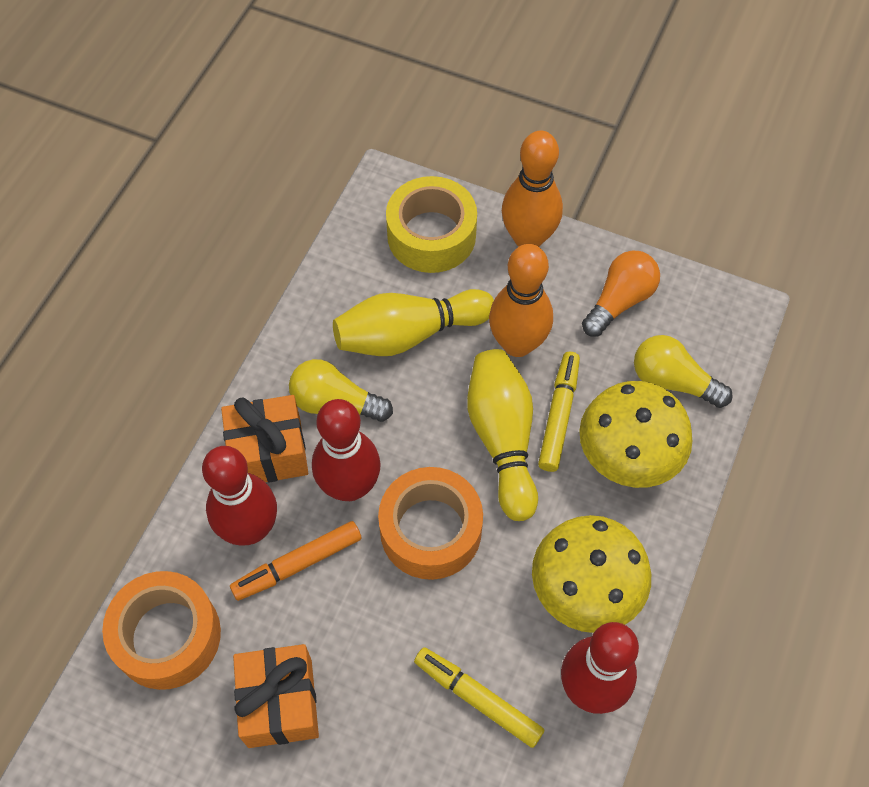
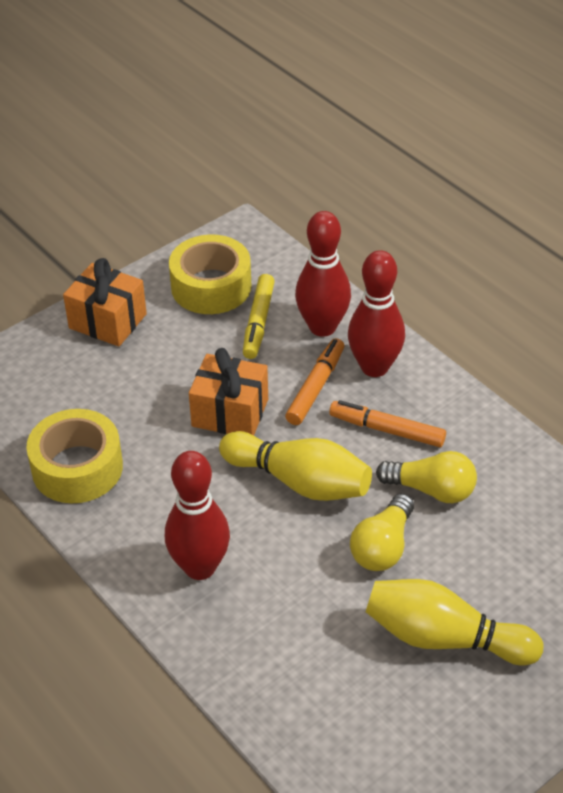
orange bowling pin: [489,244,553,357] [502,130,563,247] = 2 -> none = 0
orange light bulb: [582,250,660,337] = 1 -> none = 0
orange marker: [230,521,362,601] = 1 -> [285,338,344,425] [329,400,446,447] = 2
orange tape: [102,571,221,690] [378,467,483,580] = 2 -> none = 0
yellow marker: [414,647,544,748] [538,352,580,472] = 2 -> [243,274,275,359] = 1
yellow mushroom: [532,515,651,633] [579,381,693,488] = 2 -> none = 0
yellow tape: [386,176,477,273] = 1 -> [26,409,123,503] [169,235,251,314] = 2

